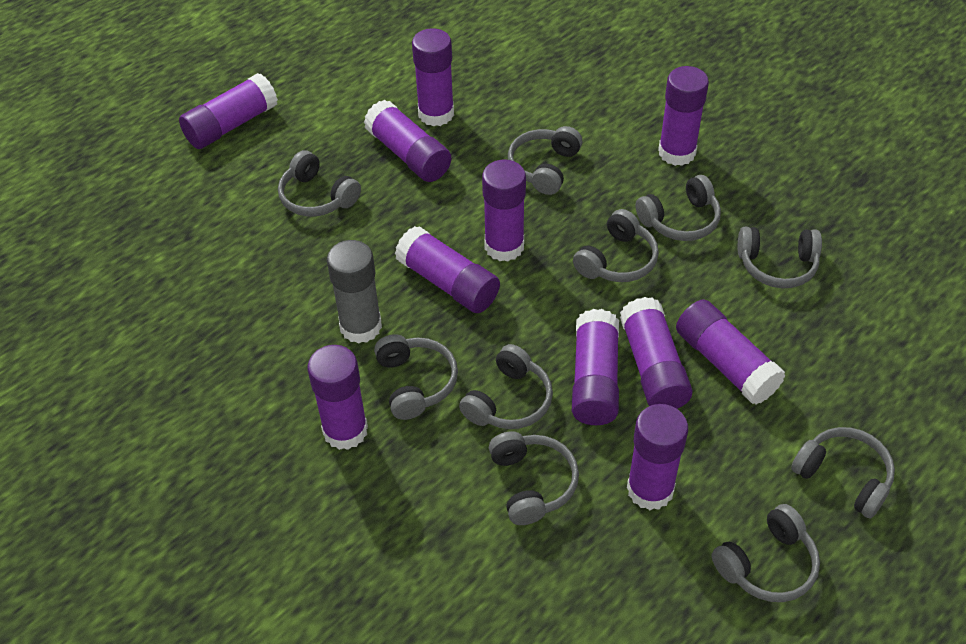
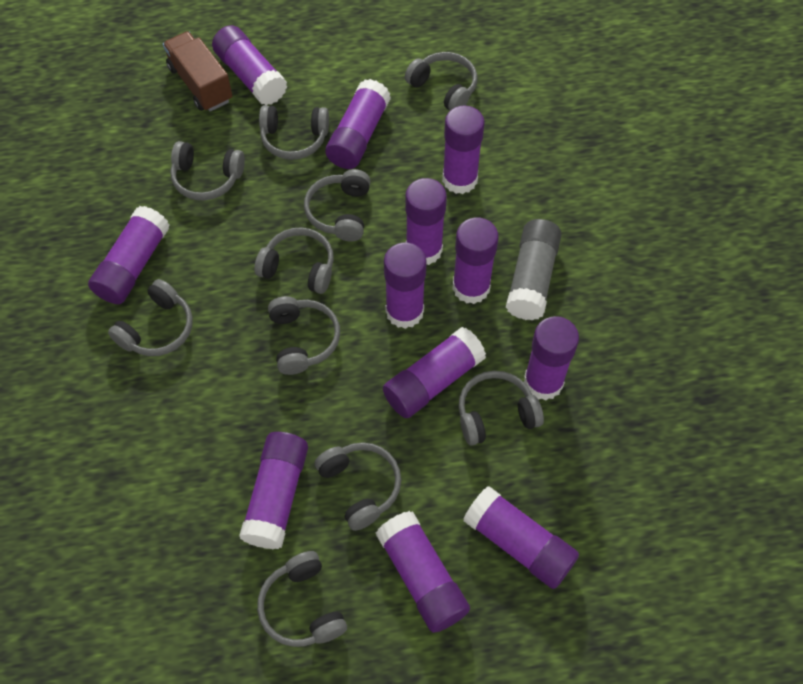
brown truck: none = 0 -> [163,31,232,111] = 1
purple glue stick: [179,73,278,149] [307,345,368,450] [364,100,451,182] [395,226,500,313] [412,28,454,126] [482,160,526,262] [572,309,619,425] [620,297,693,409] [627,404,688,510] [658,66,709,166] [676,299,786,405] = 11 -> [88,206,170,304] [212,25,287,105] [239,432,308,549] [325,79,391,169] [376,511,470,633] [383,327,486,418] [384,243,426,329] [405,178,447,265] [442,105,485,194] [452,217,499,304] [463,486,579,589] [524,316,579,401] = 12

